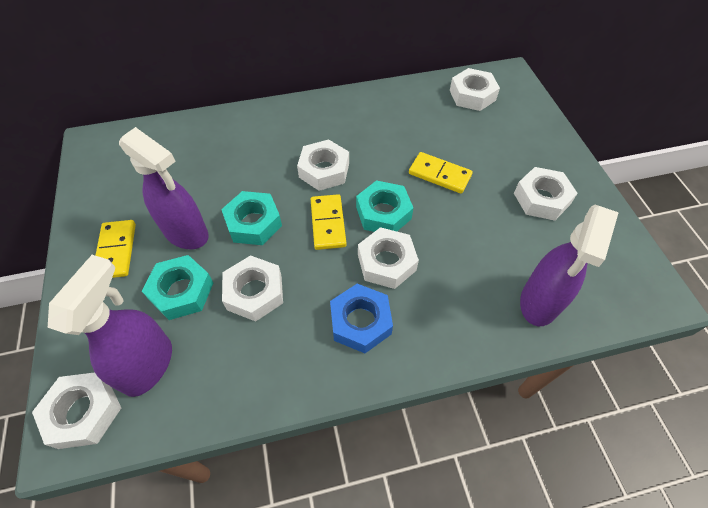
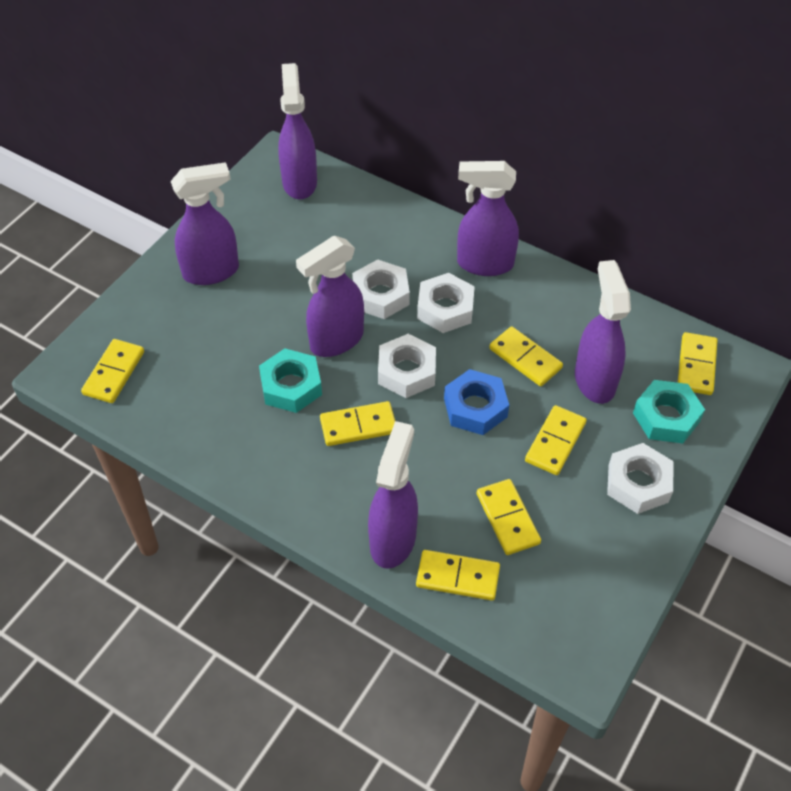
purple spray bottle: [48,255,172,397] [119,127,209,250] [520,205,619,326] = 3 -> [171,162,239,285] [278,63,317,199] [296,236,364,357] [368,421,418,569] [457,161,519,276] [575,260,631,404] = 6
turquoise nut: [142,255,213,320] [221,191,282,245] [356,180,413,232] = 3 -> [259,349,322,413] [633,380,705,444] = 2
white nut: [32,372,121,449] [222,255,283,322] [297,139,349,191] [358,227,419,289] [450,68,500,111] [514,167,578,221] = 6 -> [352,259,410,319] [378,334,436,398] [417,273,475,333] [607,443,673,514] = 4
yellow domino: [95,220,136,278] [311,194,347,250] [409,152,473,194] = 3 -> [81,339,144,403] [320,401,395,446] [416,550,500,601] [477,479,541,555] [489,326,563,386] [525,405,587,475] [678,332,718,395] = 7

